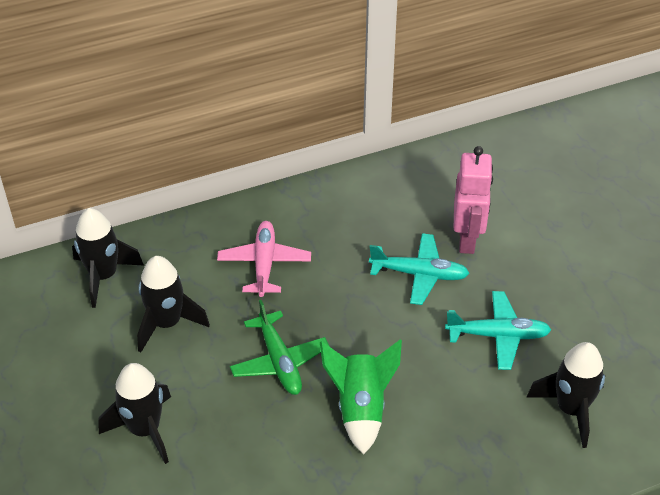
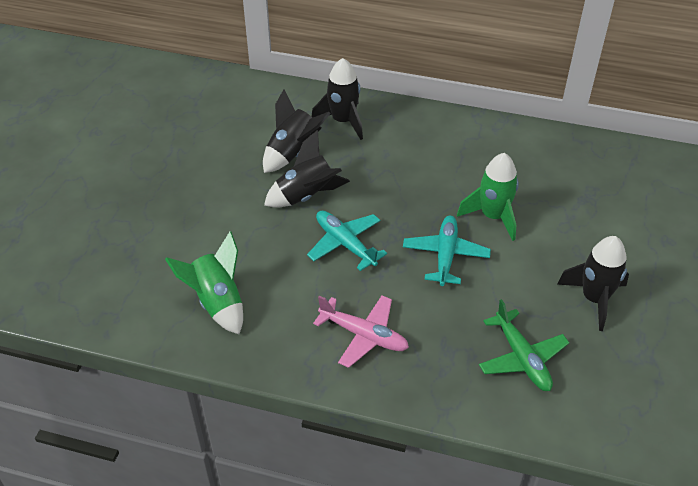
green rocket: [320,340,402,455] = 1 -> [165,231,243,334] [457,153,519,241] = 2
pink robot: [454,146,493,254] = 1 -> none = 0

